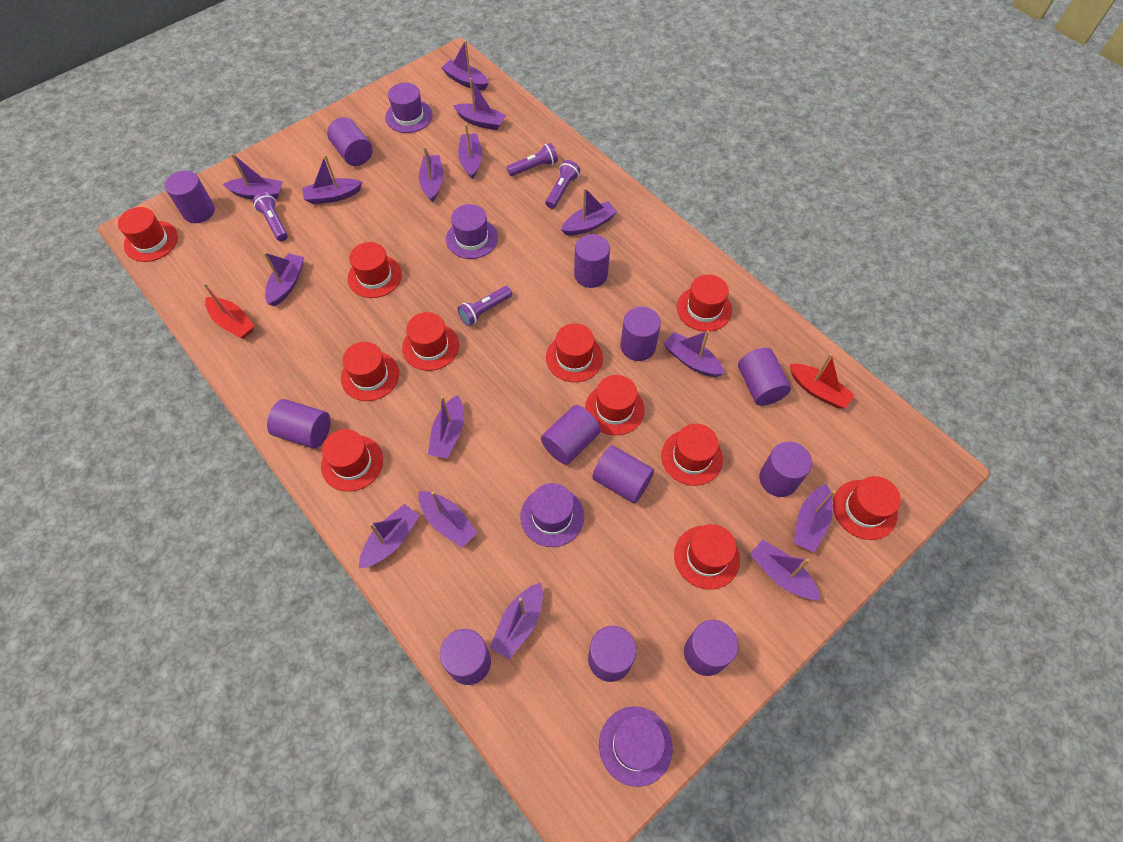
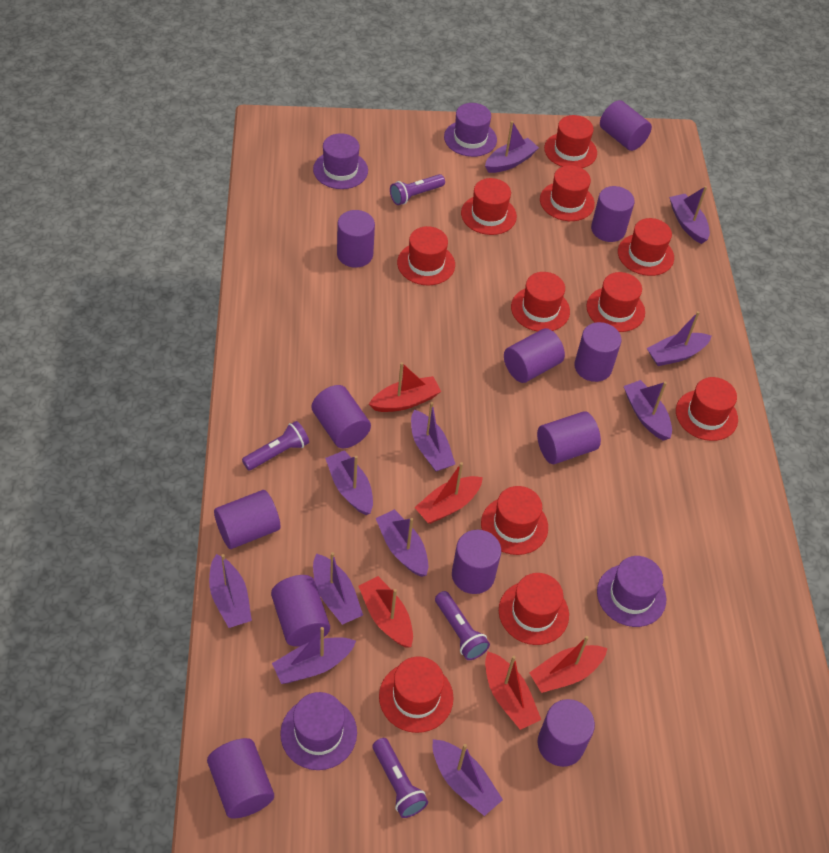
purple boat: [223,153,283,199] [263,252,304,306] [302,155,362,204] [359,504,420,568] [419,147,443,202] [419,491,477,548] [428,395,464,459] [441,40,489,90] [453,78,506,130] [458,124,482,179] [490,583,543,659] [561,188,617,236] [664,330,725,377] [750,539,821,600] [793,484,835,552] = 15 -> [209,554,252,628] [272,627,356,684] [313,552,363,625] [325,450,373,515] [376,509,428,577] [411,402,455,472] [433,739,503,816] [485,121,539,173] [624,380,672,441] [647,311,712,366] [669,186,710,244] = 11
red boat: [203,283,255,339] [790,353,854,408] = 2 -> [358,576,413,647] [369,362,441,412] [414,462,483,524] [485,652,541,730] [529,636,608,693] = 5

